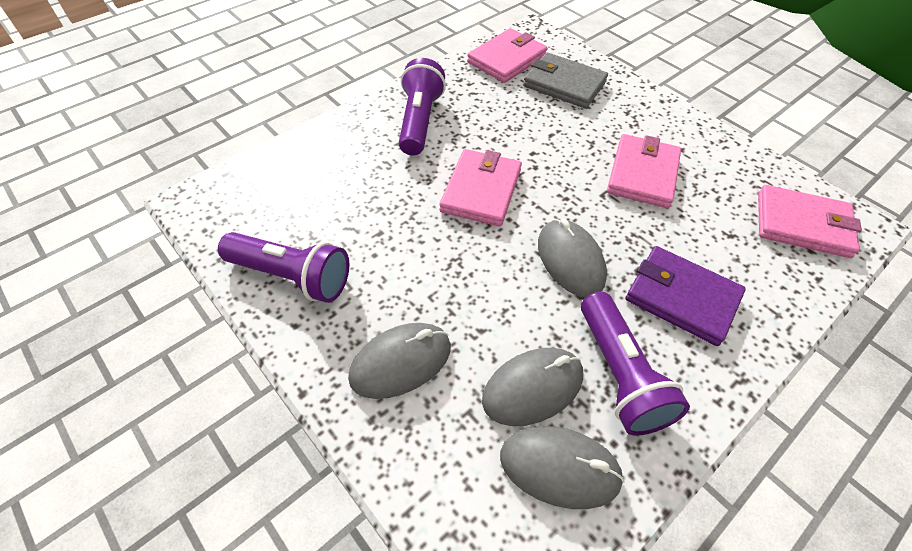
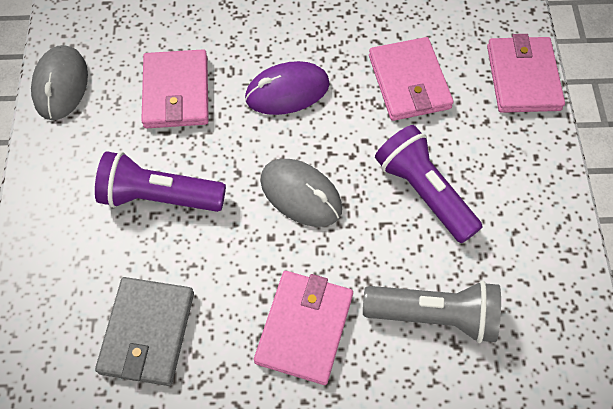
grey flashlight: none = 0 -> [363,281,501,343] = 1
grey mouse: [348,323,451,399] [482,348,583,426] [500,426,625,509] [538,219,607,297] = 4 -> [31,45,88,120] [260,159,342,227] = 2
purple flashlight: [218,232,349,303] [399,58,446,155] [581,291,690,436] = 3 -> [95,152,226,212] [375,125,483,243] = 2
purple mouse: none = 0 -> [245,61,330,115] = 1
purple wallet: [626,246,746,346] = 1 -> none = 0

